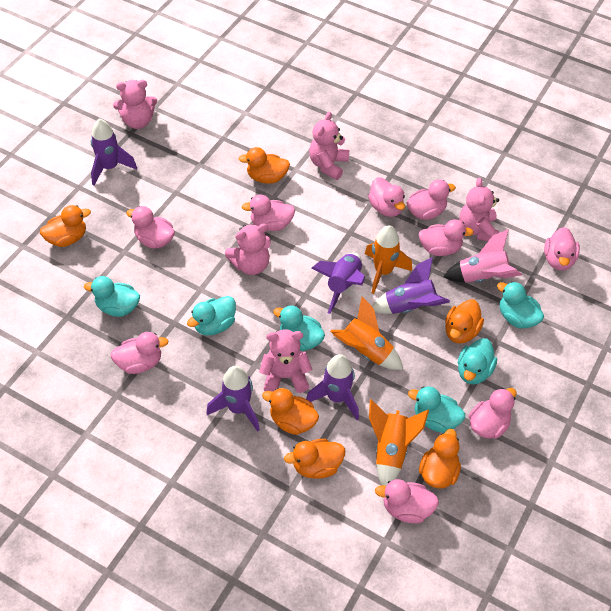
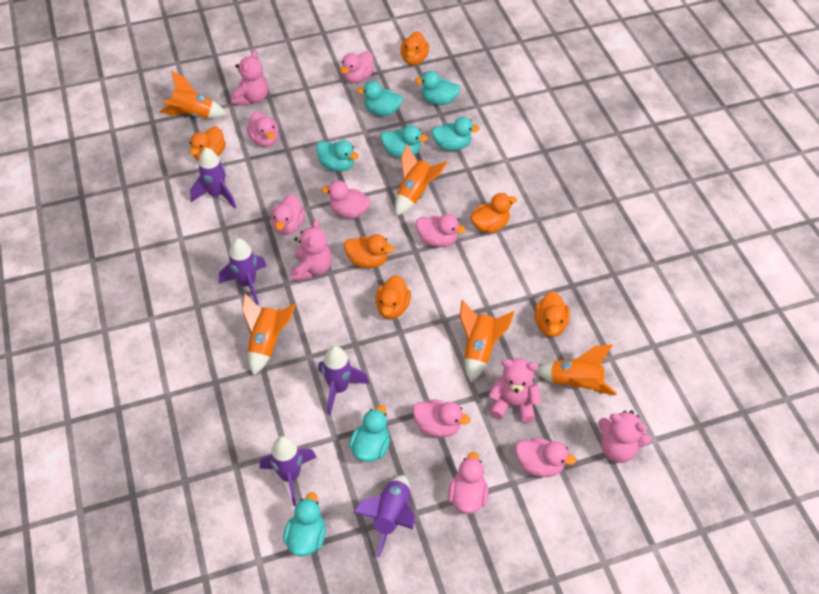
orange rocket: [330,296,403,370] [365,225,412,294] [369,399,429,486] = 3 -> [160,71,227,118] [242,294,296,376] [395,144,448,216] [460,300,514,382] [536,345,617,395] = 5
pink duck: [110,332,169,374] [126,206,175,248] [242,194,295,231] [368,177,405,217] [375,479,439,523] [406,179,456,220] [418,219,474,256] [469,388,516,439] [544,227,580,271] = 9 -> [246,112,279,147] [271,195,305,235] [321,181,371,218] [340,51,374,83] [413,399,470,437] [416,214,466,247] [448,452,489,514] [515,438,576,477] = 8
pink rocket: [443,229,522,282] = 1 -> none = 0
pink teddy bear: [113,80,157,129] [225,224,271,275] [259,329,312,393] [309,112,349,180] [459,178,499,241] = 5 -> [231,50,268,106] [291,219,332,281] [489,358,541,423] [598,410,651,463] = 4
turquoise duck: [84,276,140,317] [187,296,236,336] [273,305,325,351] [408,386,465,433] [458,338,497,384] [497,282,544,328] = 6 -> [283,492,326,556] [316,140,359,172] [349,405,390,462] [357,81,403,116] [381,125,428,158] [415,71,461,105] [431,117,480,151] = 7

